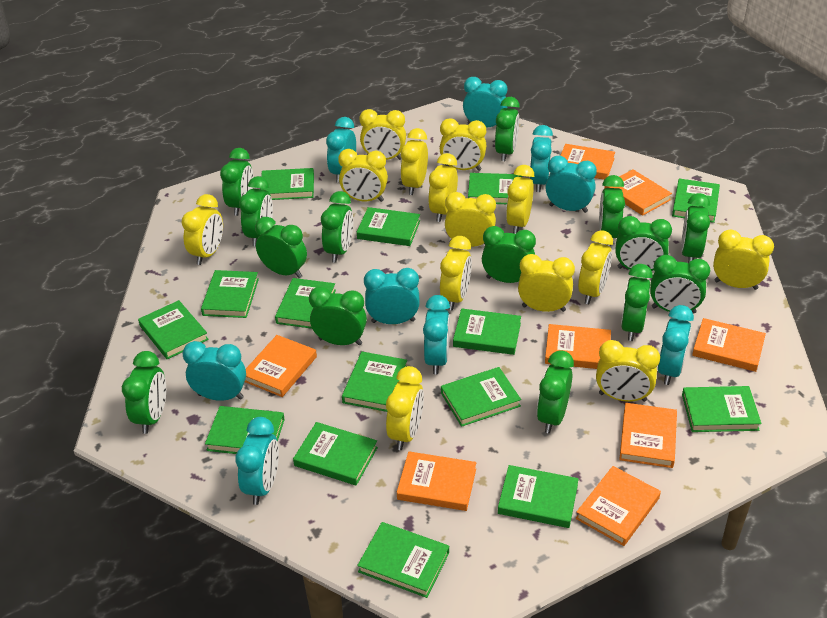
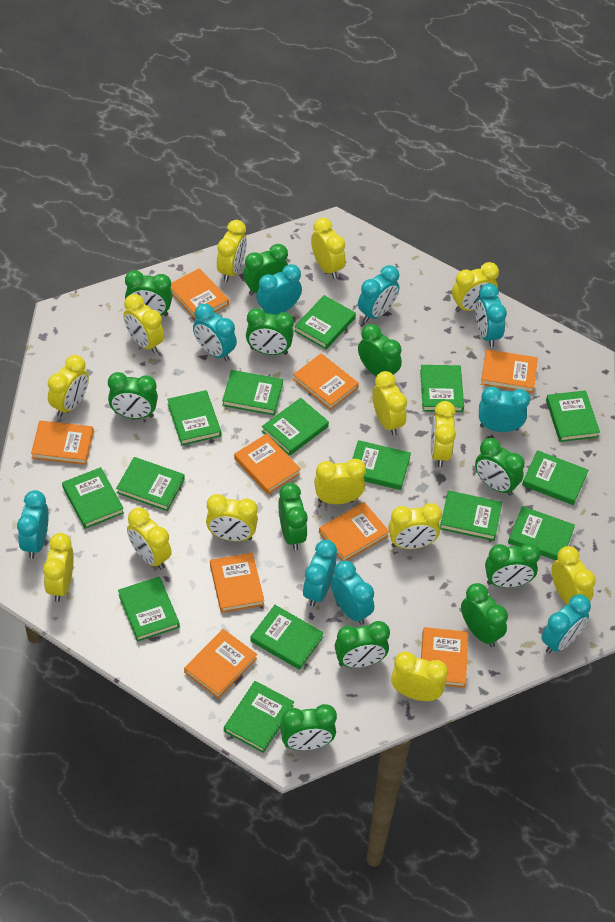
green clock: [122,351,166,434] [220,148,254,216] [239,176,273,246] [255,217,307,278] [309,286,367,345] [321,191,353,263] [482,226,536,283] [495,97,520,161] [537,350,574,433] [599,175,625,246] [616,216,672,271] [621,264,653,341] [650,255,710,314] [681,193,710,263] = 14 -> [108,372,158,419] [125,270,173,316] [243,244,288,296] [246,308,294,355] [278,483,308,550] [280,704,337,750] [335,621,390,668] [358,324,402,377] [461,583,508,647] [475,438,525,496] [485,543,541,588] = 11
orange book: [245,335,317,397] [397,451,476,511] [545,324,611,369] [560,144,615,180] [576,466,661,546] [604,169,672,216] [619,403,677,468] [692,318,766,372] = 8 -> [31,421,93,465] [171,268,229,320] [184,629,257,699] [210,553,265,613] [234,434,301,494] [293,353,359,410] [319,502,389,561] [421,627,468,688] [481,349,538,393] = 9

